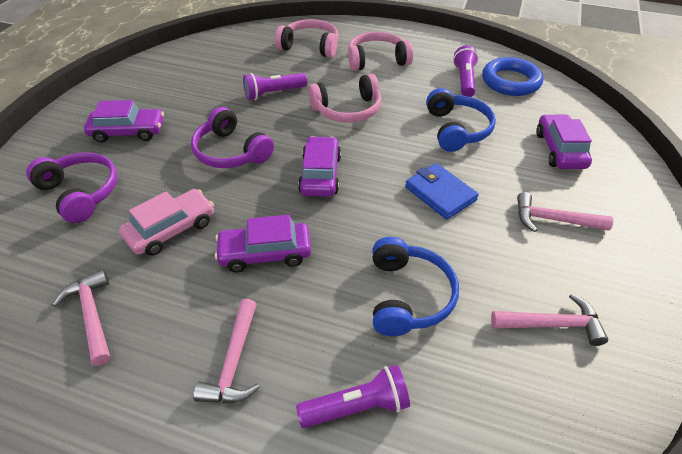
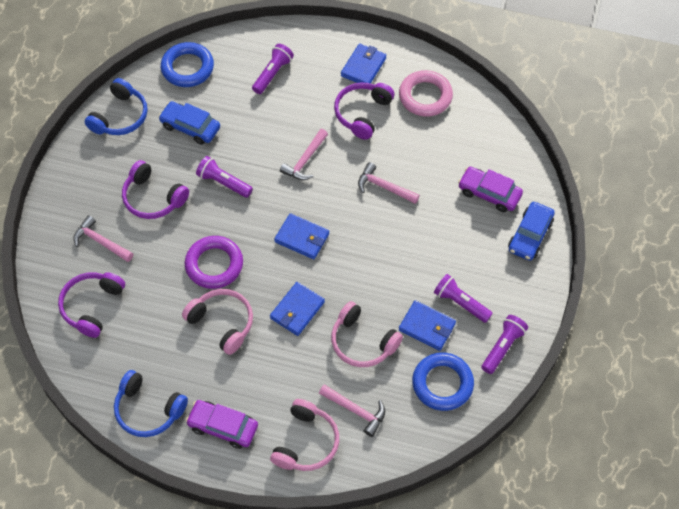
blue car: none = 0 -> [158,101,220,145] [508,202,555,260] = 2
blue ring: [482,57,543,96] = 1 -> [161,42,214,87] [412,353,474,411] = 2
blue wallet: [405,163,479,220] = 1 -> [270,282,325,336] [274,213,329,259] [341,43,387,84] [399,300,456,351] = 4
pink car: [119,189,214,256] = 1 -> none = 0
pink ring: none = 0 -> [399,70,453,117] = 1
purple car: [84,100,164,143] [215,215,311,272] [298,136,341,197] [536,114,592,169] = 4 -> [186,400,258,449] [458,167,523,212] = 2
purple flashlight: [243,73,307,100] [296,365,410,428] [453,45,479,97] = 3 -> [196,156,253,198] [252,44,294,94] [434,274,493,323] [481,315,528,374] = 4
purple headphones: [26,152,118,223] [191,107,274,168] = 2 -> [58,272,125,338] [122,160,189,219] [334,82,394,140] = 3
purple ring: none = 0 -> [185,236,243,289] = 1

